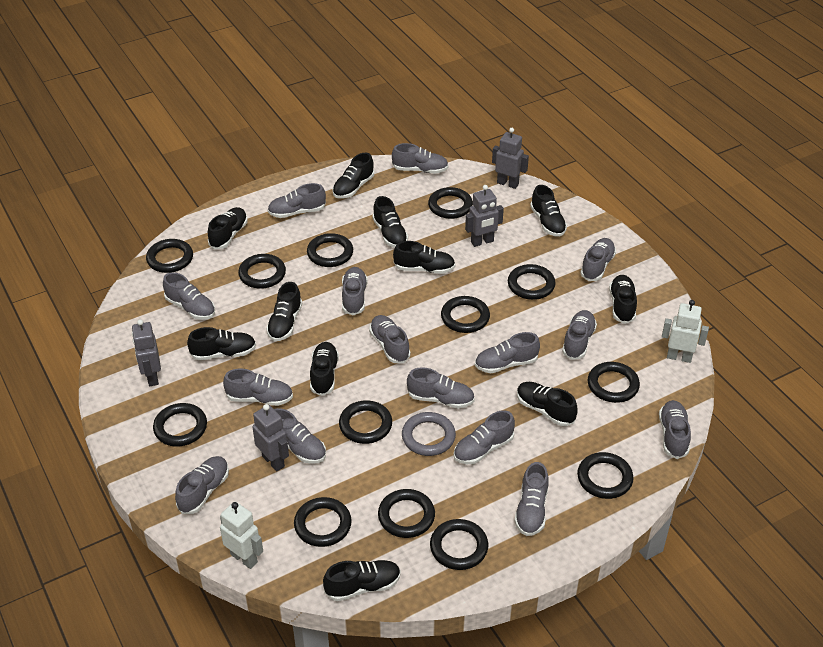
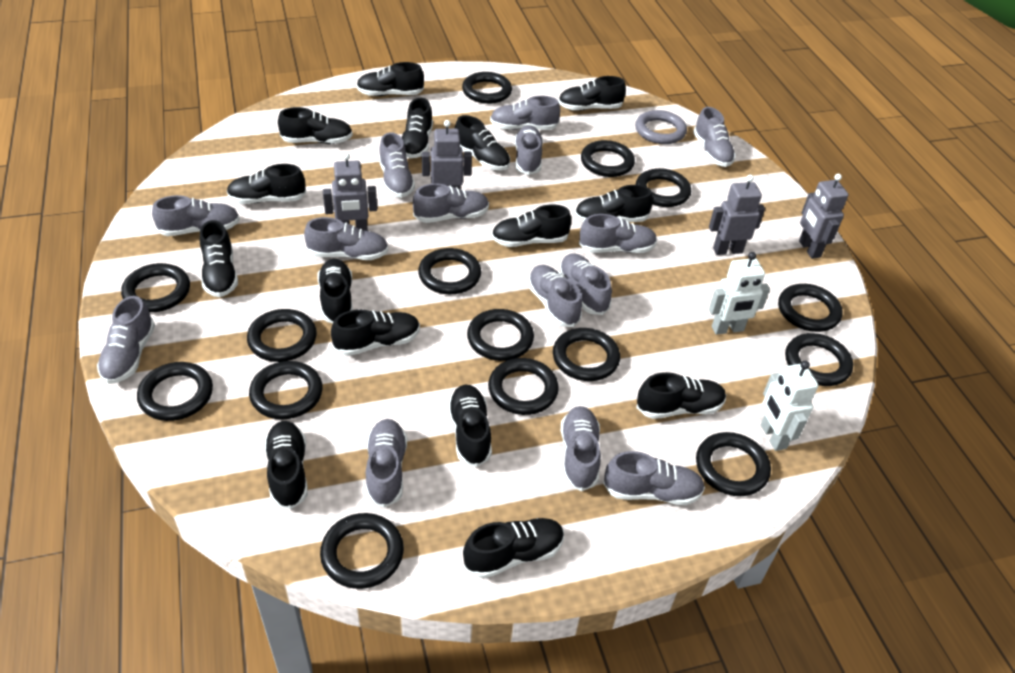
black ring: [146,239,193,273] [153,403,207,446] [238,254,286,289] [294,497,352,547] [307,233,353,267] [339,400,392,444] [378,489,435,538] [428,187,473,219] [430,519,488,570] [441,296,490,333] [508,264,556,300] [577,452,634,499] [588,362,640,403] = 13 -> [121,263,190,312] [137,362,213,421] [247,309,317,362] [249,361,323,419] [320,513,404,589] [418,248,481,294] [462,72,512,104] [467,309,534,361] [488,358,559,415] [553,328,620,381] [581,140,635,177] [636,168,691,207] [696,432,771,496] [778,284,843,332] [785,333,853,386] = 15
black shoe: [187,327,256,360] [208,207,248,249] [266,282,302,341] [310,342,339,396] [323,560,401,601] [333,153,374,199] [372,196,408,248] [393,241,455,274] [517,382,578,426] [530,185,567,237] [609,275,637,324] = 11 -> [200,220,238,297] [227,164,306,204] [264,421,308,509] [278,107,353,144] [317,259,353,323] [331,309,420,356] [357,62,424,96] [402,98,433,158] [448,385,492,467] [455,115,510,170] [463,518,564,578] [491,205,571,247] [558,76,626,111] [575,185,653,222] [636,372,726,419] = 15
grey shoe: [163,272,215,320] [175,456,229,514] [223,369,293,406] [268,183,326,218] [274,408,326,464] [342,267,368,315] [369,315,411,363] [392,143,448,174] [407,367,475,409] [454,410,515,464] [475,332,540,373] [514,462,549,536] [562,310,597,360] [580,238,616,281] [659,400,691,459] = 15 -> [97,296,155,384] [152,195,240,236] [304,217,388,260] [366,419,407,508] [379,132,415,198] [413,183,489,223] [490,96,560,130] [514,125,543,175] [528,265,582,327] [558,253,612,315] [561,406,601,491] [579,214,657,253] [603,451,705,505] [693,107,736,167] = 14

